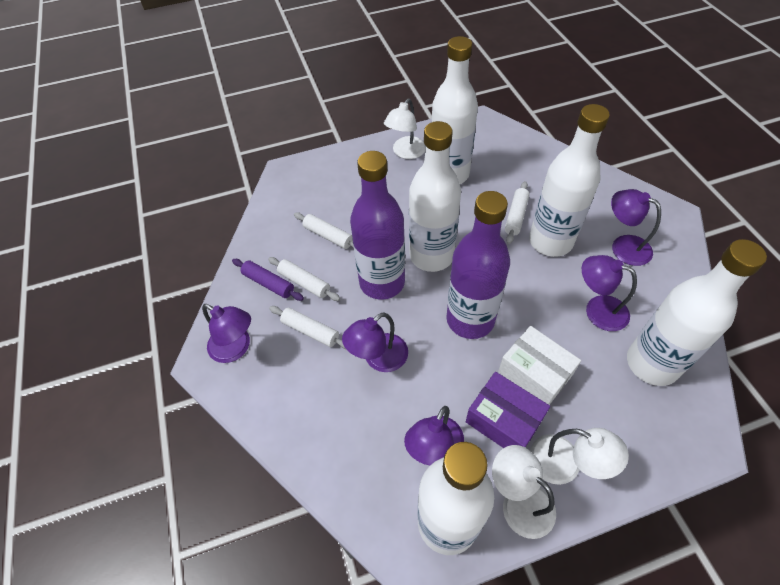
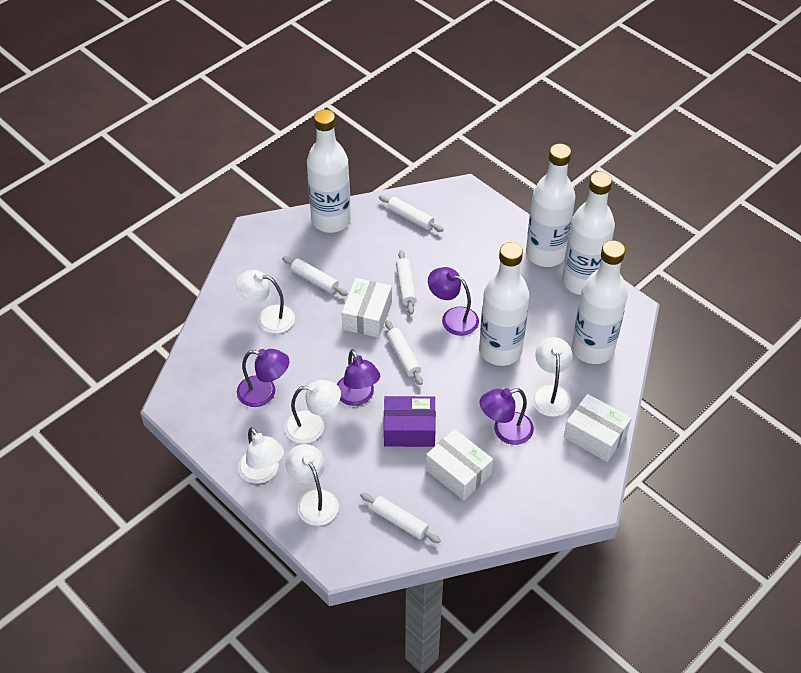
purple bottle: [350,151,405,300] [446,191,510,339] = 2 -> none = 0
purple lamp: [202,304,251,363] [342,312,408,372] [404,406,464,466] [582,255,637,331] [611,189,661,266] = 5 -> [237,349,289,407] [337,349,380,406] [428,267,479,336] [480,388,534,445] = 4
purple rolling pin: [232,259,304,301] = 1 -> none = 0
white box: [498,326,581,405] = 1 -> [342,278,392,338] [426,429,493,501] [564,394,632,462] = 3
white lamp: [384,98,425,159] [492,445,556,539] [530,428,629,485] = 3 -> [236,270,295,334] [238,427,284,484] [285,380,341,444] [285,444,339,526] [532,337,573,417] = 5
white rolling pin: [268,257,340,301] [269,306,346,349] [294,212,354,249] [505,181,530,244] = 4 -> [282,256,348,296] [360,493,441,543] [379,195,444,232] [385,320,423,385] [396,250,417,314] = 5

